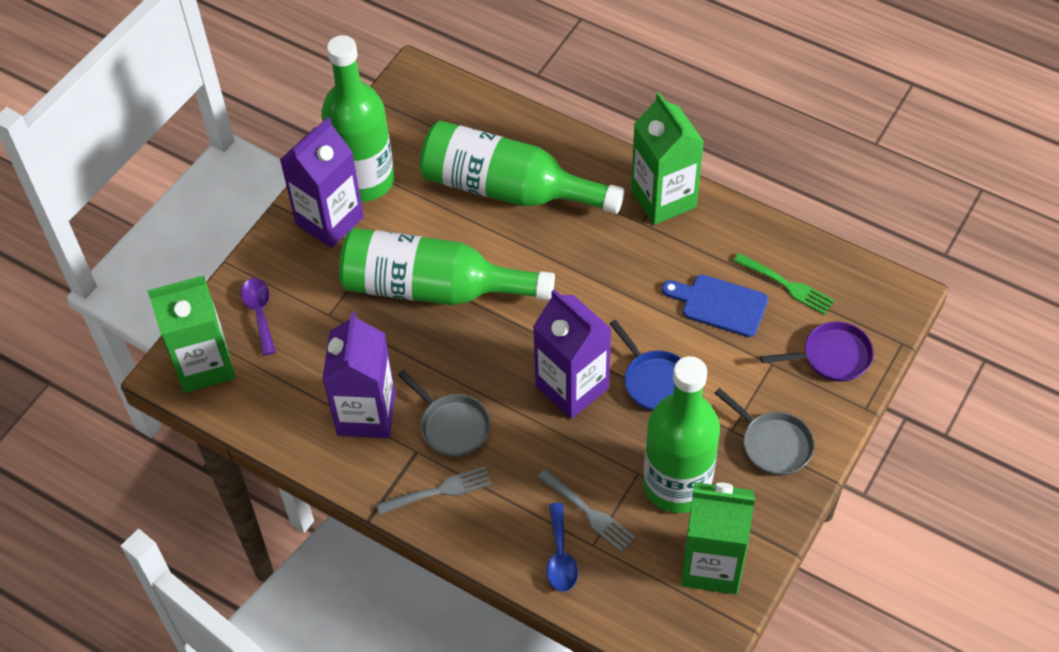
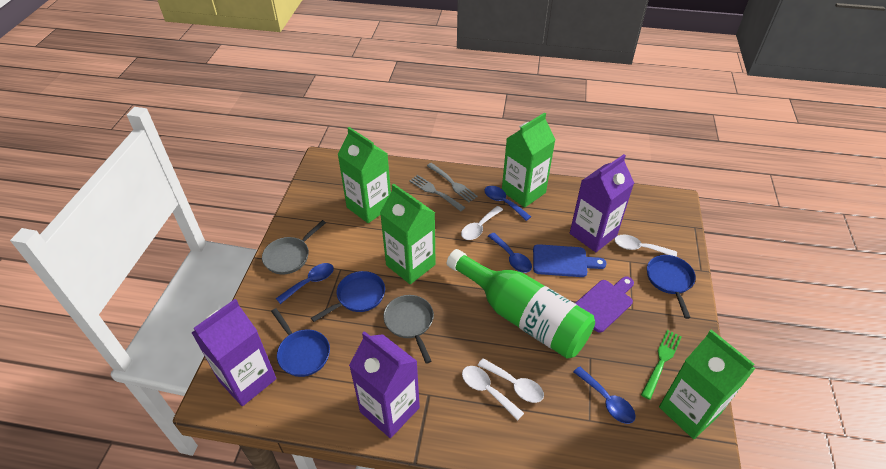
blue pan: [609,320,681,411] = 1 -> [271,308,330,377] [311,271,385,322] [647,255,696,319] = 3
blue spoon: [546,503,578,592] = 1 -> [276,263,334,304] [484,186,531,221] [488,233,532,273] [573,366,636,424] = 4
green bottle: [321,35,394,201] [339,228,555,305] [420,121,624,214] [643,356,720,513] = 4 -> [447,249,595,359] = 1
green carton: [147,276,235,393] [631,92,704,225] [681,482,755,594] = 3 -> [337,127,391,223] [380,183,436,284] [502,112,555,208] [659,330,755,439] = 4
purple cutting board: none = 0 -> [575,276,634,333] = 1
purple pan: [761,321,874,382] = 1 -> none = 0
purple spoon: [241,278,276,356] = 1 -> none = 0
white spoon: none = 0 -> [461,206,503,240] [462,366,524,421] [478,358,544,403] [615,235,677,257] = 4

